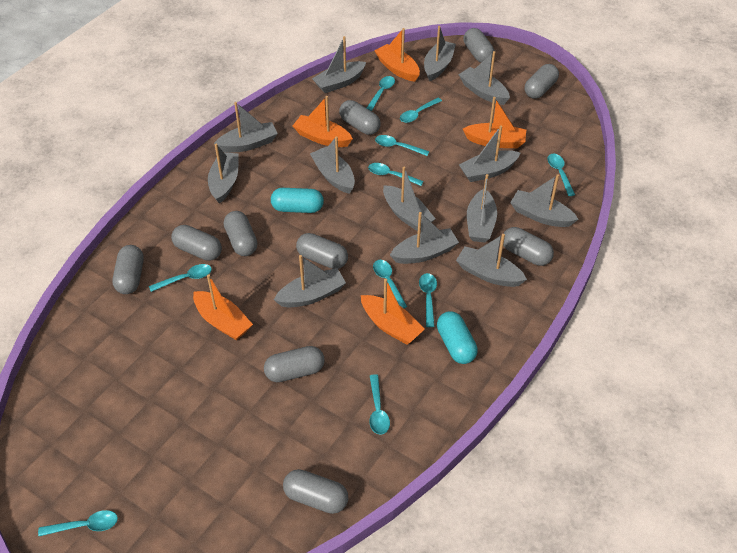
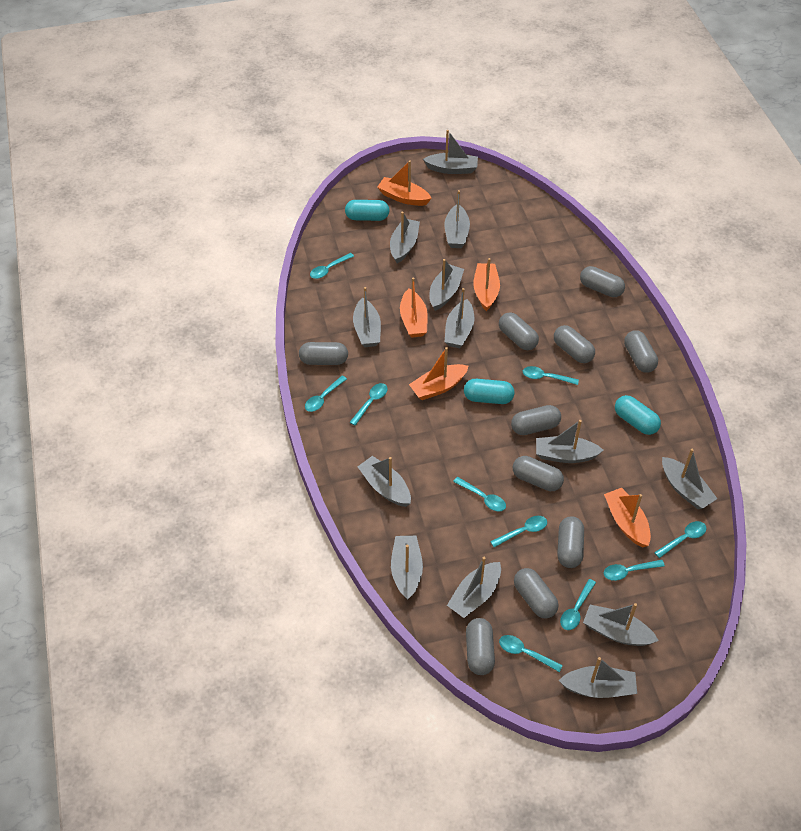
turquoise capsule: [271,188,324,213] [437,311,478,364] = 2 -> [345,200,390,221] [464,379,515,404] [615,395,661,435] = 3

